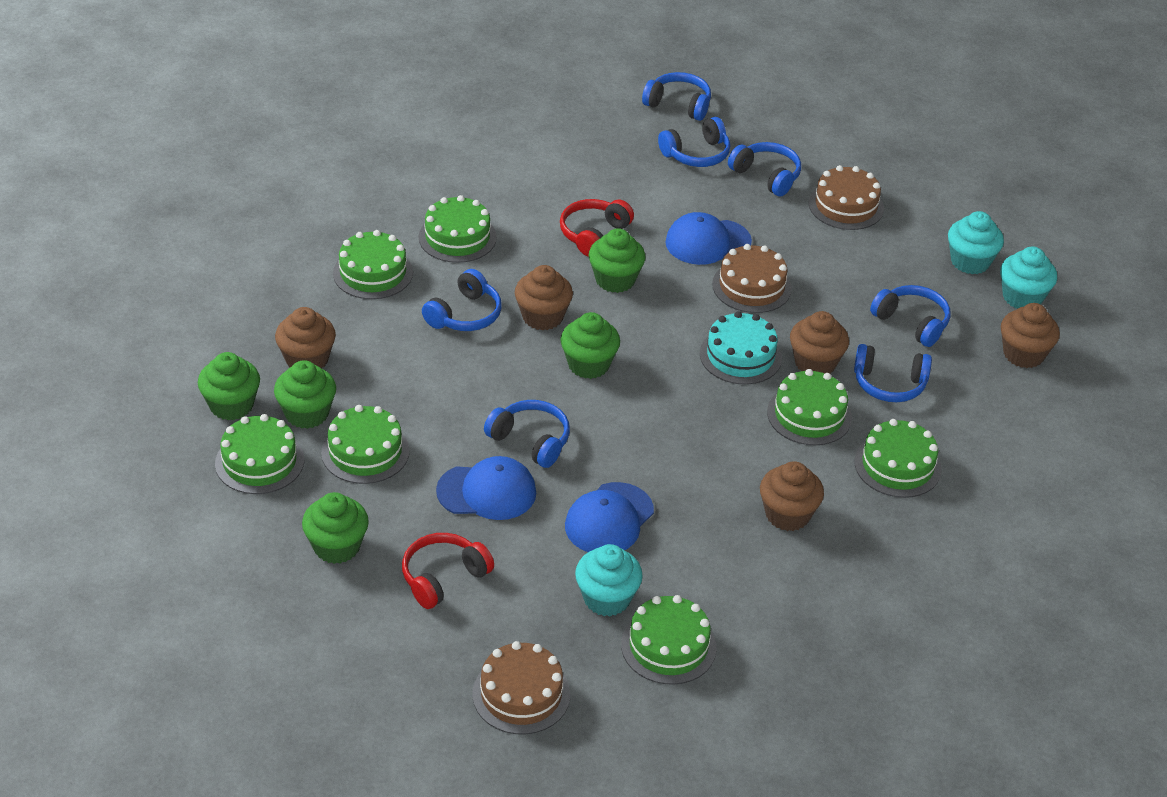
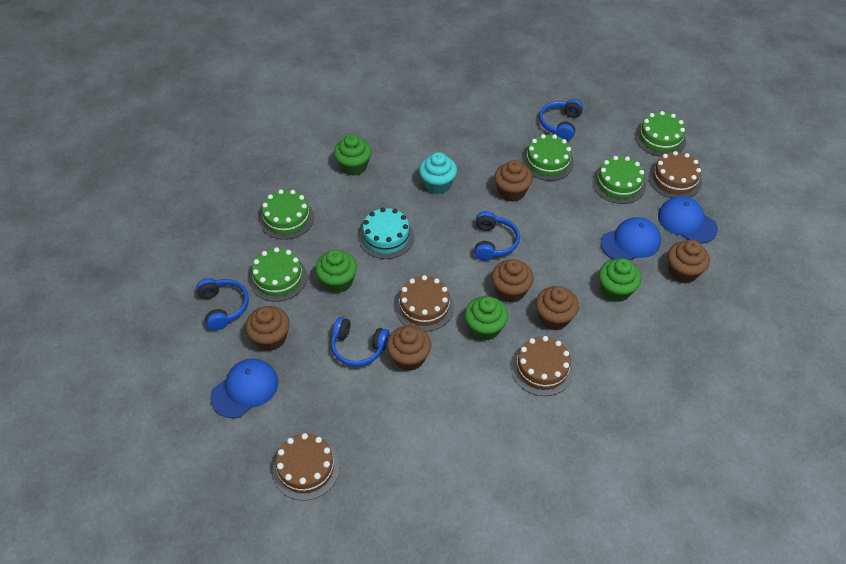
blue headphones: [422,269,502,331] [484,400,570,468] [642,72,711,121] [658,117,730,167] [728,142,801,197] [854,344,932,402] [870,285,951,347] = 7 -> [196,278,249,330] [331,317,390,367] [474,211,520,261] [539,99,583,141] = 4
brown cake: [472,641,570,734] [712,244,792,313] [808,165,884,230] = 3 -> [273,433,340,501] [395,275,454,332] [511,336,574,396] [648,151,702,198] = 4
brown cupcake: [275,307,336,369] [515,265,573,331] [760,461,824,531] [790,311,849,374] [1001,303,1060,368] = 5 -> [246,306,290,351] [387,325,431,371] [492,259,534,303] [494,160,533,202] [536,286,579,330] [668,240,710,283] = 6
green cake: [215,414,304,494] [321,405,410,484] [333,230,413,299] [418,195,497,263] [621,595,716,685] [767,369,852,445] [854,419,942,498] = 7 -> [249,247,307,302] [259,189,314,240] [522,134,574,181] [593,156,646,204] [635,111,686,157] = 5
green cupcake: [198,352,260,420] [274,360,336,429] [302,492,369,564] [560,312,620,379] [589,228,646,293] = 5 -> [315,249,357,293] [334,134,371,176] [465,296,508,341] [599,258,641,302] = 4
red headphones: [402,533,494,609] [560,199,634,257] = 2 -> none = 0
turquoise cupcake: [575,544,643,616] [948,211,1004,274] [1000,246,1057,308] = 3 -> [419,152,457,194] = 1

